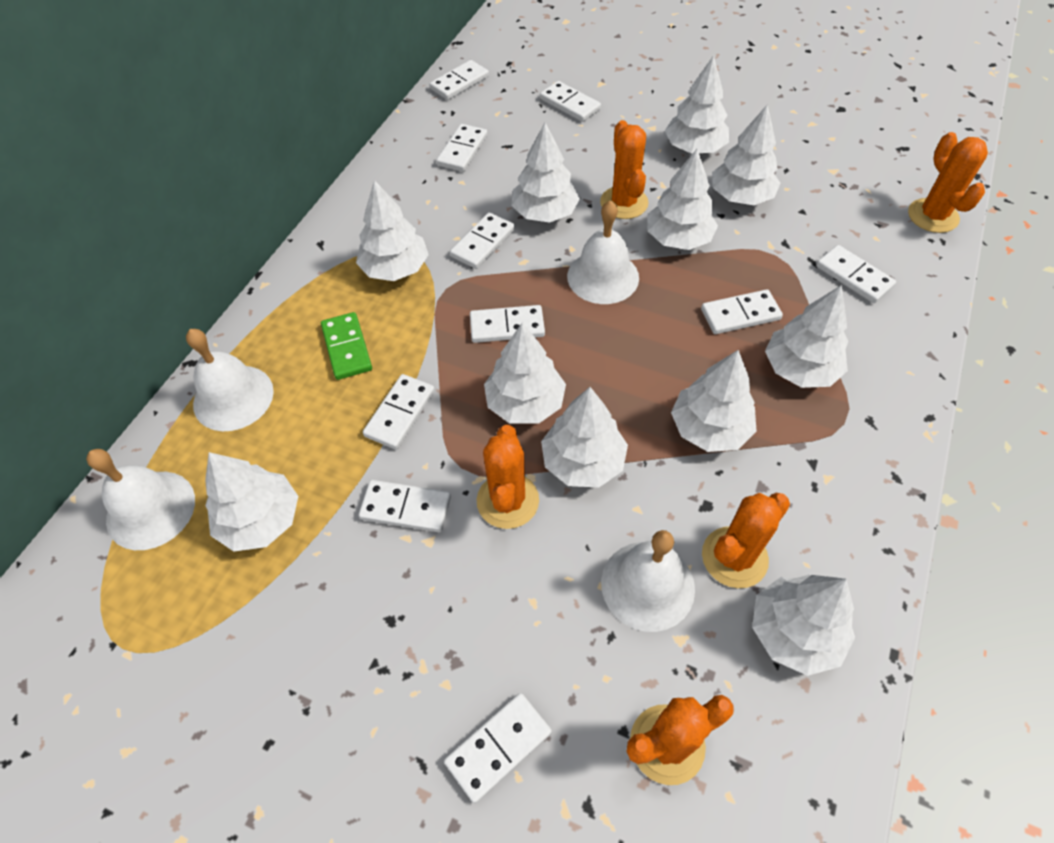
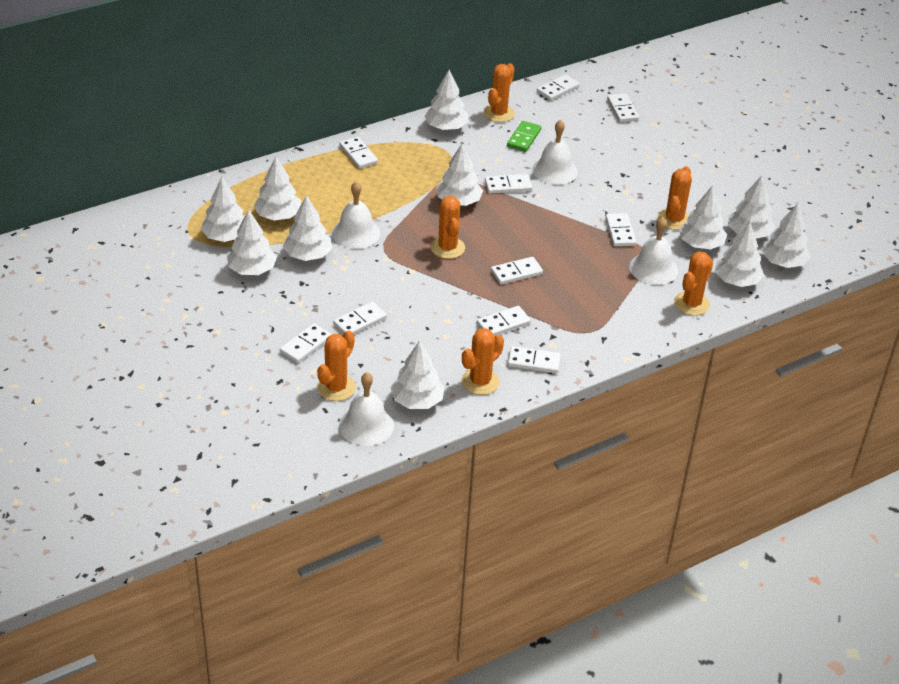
orange cactus: [477,425,539,529] [600,120,648,219] [627,695,734,785] [702,493,790,588] [908,132,988,233] = 5 -> [317,330,356,401] [431,196,465,259] [461,328,504,395] [484,63,515,122] [658,166,692,230] [674,251,713,315] = 6

